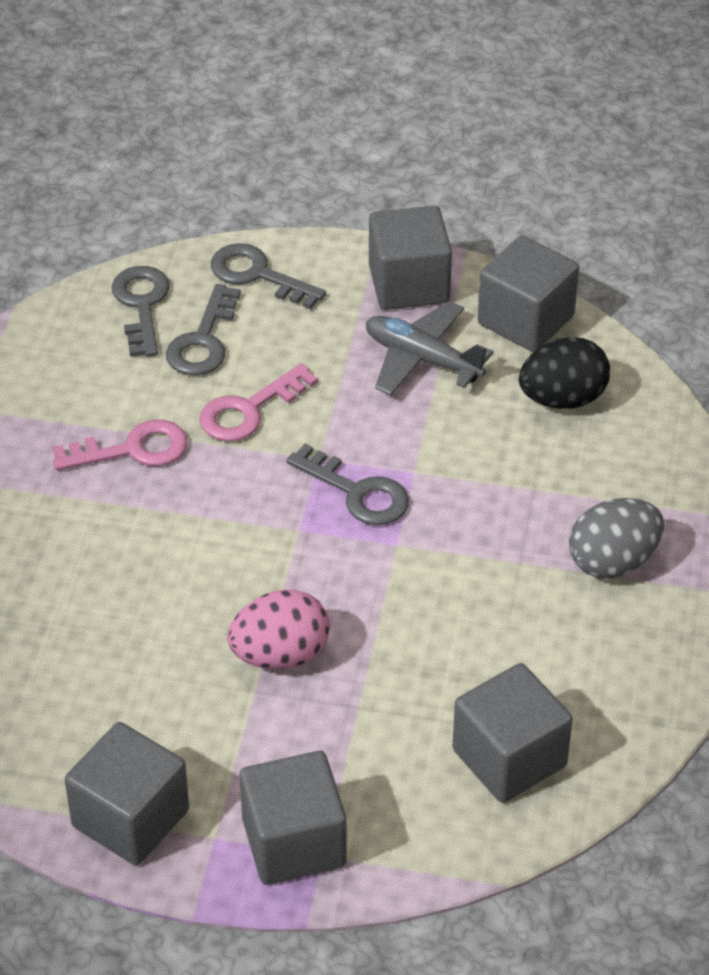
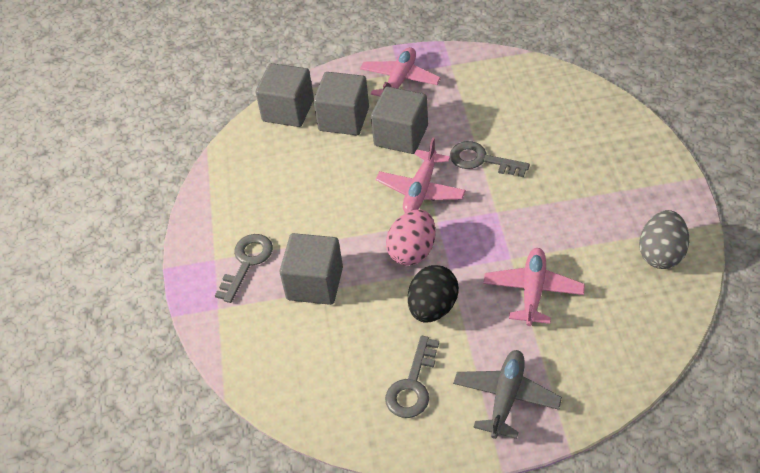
grey cube: [65,722,189,865] [240,751,347,885] [369,206,452,310] [453,663,573,803] [478,236,579,352] = 5 -> [256,63,314,127] [280,233,343,305] [314,72,369,135] [371,87,428,154] = 4
grey key: [111,266,170,357] [166,284,241,376] [211,243,326,309] [286,443,409,525] = 4 -> [215,234,273,303] [385,336,439,418] [450,141,530,177] = 3
pink key: [53,419,188,471] [199,363,318,441] = 2 -> none = 0
pink plane: none = 0 -> [360,47,441,96] [376,138,466,213] [483,248,585,326] = 3

